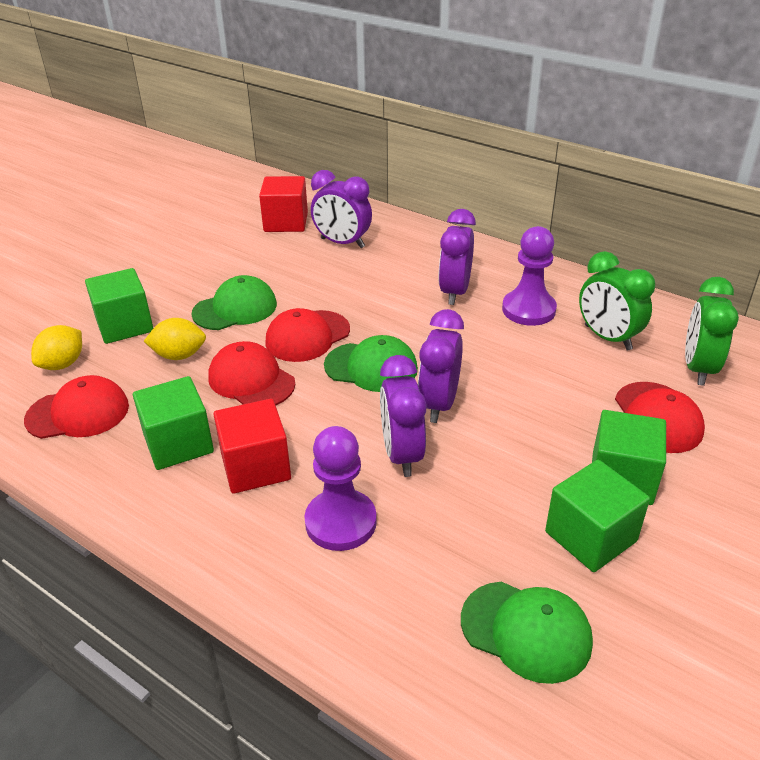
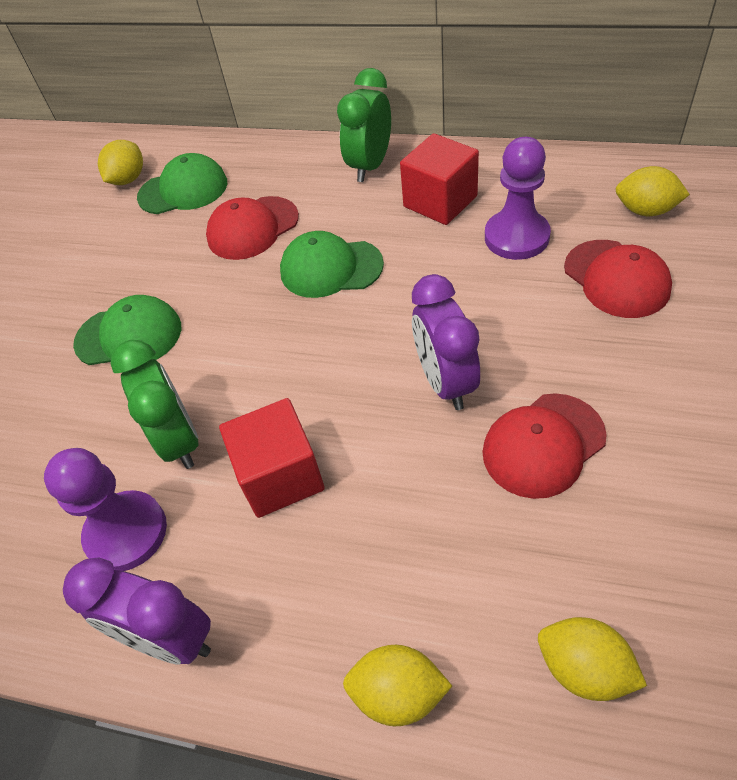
green cube: [85,268,153,344] [133,376,214,470] [545,460,650,572] [592,410,666,505] = 4 -> none = 0
purple clock: [311,170,372,248] [380,355,427,477] [418,309,464,423] [438,209,476,305] = 4 -> [63,558,211,665] [412,274,480,410] = 2
red cap: [24,375,129,439] [208,341,295,405] [265,308,350,362] [615,382,705,453] = 4 -> [206,196,299,260] [482,393,607,499] [564,240,672,318] = 3
yellow lemon: [31,325,82,370] [144,318,206,360] = 2 -> [98,140,143,185] [343,645,452,726] [538,617,647,701] [616,166,690,216] = 4

